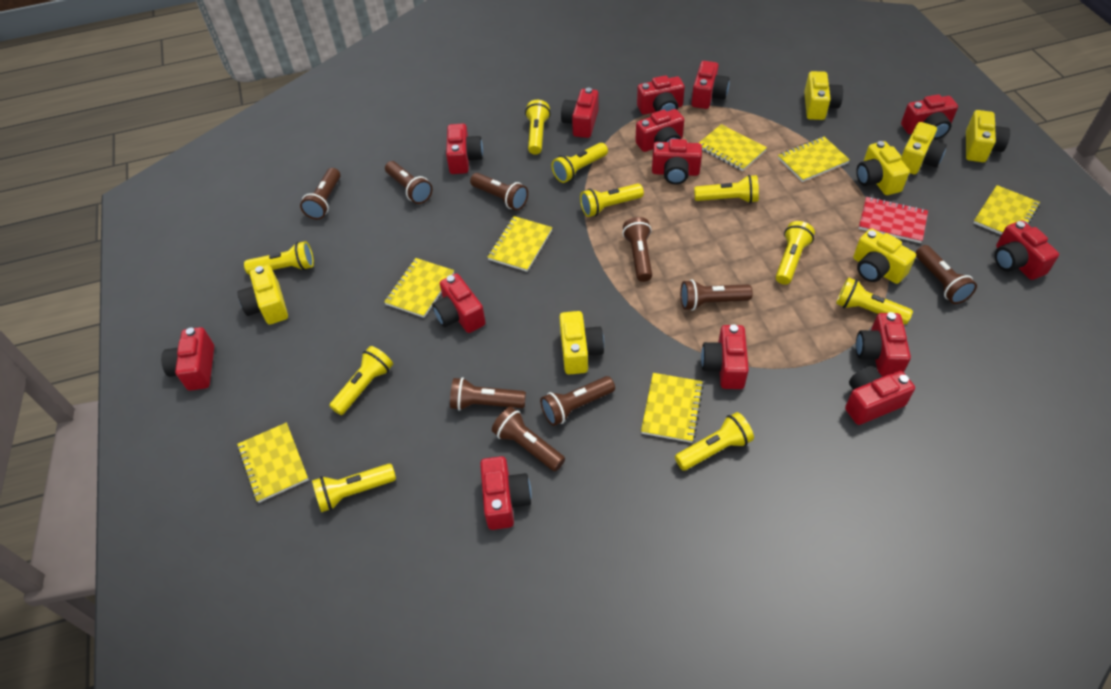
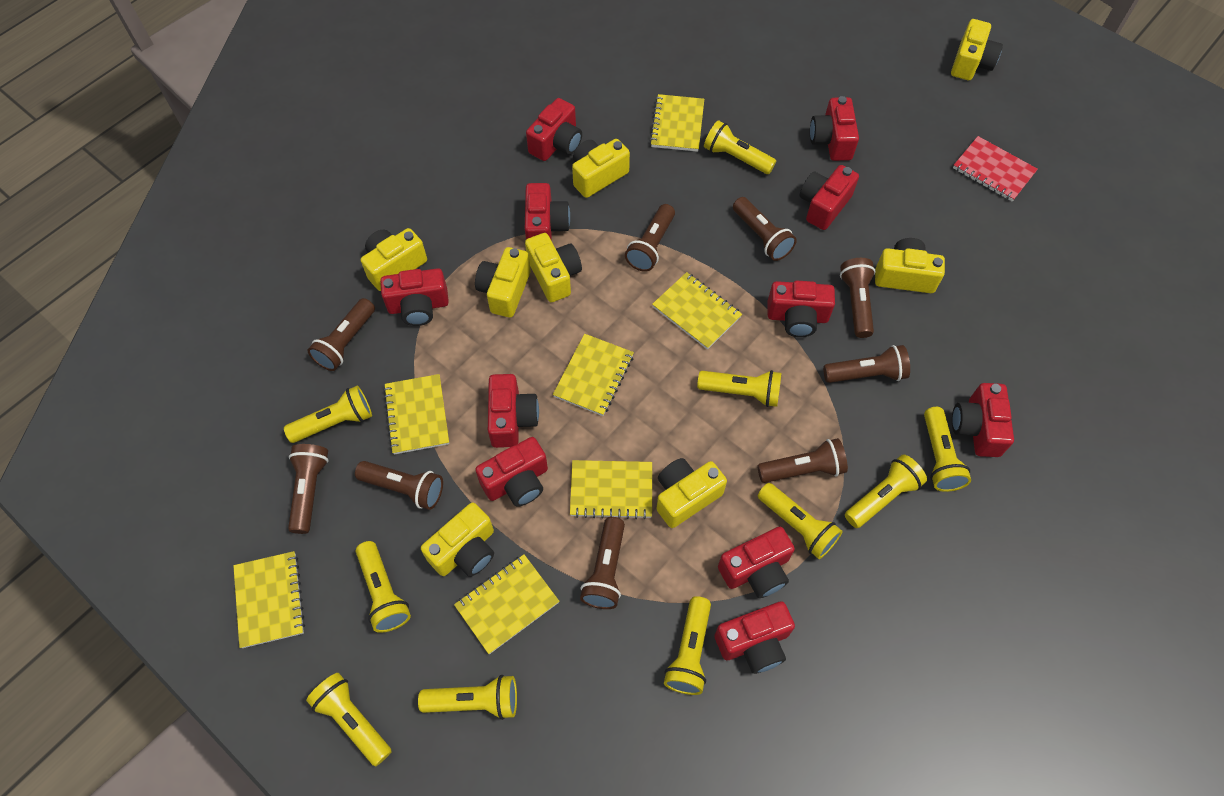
red camera: [161,327,214,391] [432,273,486,333] [446,124,483,174] [480,456,532,530] [561,88,599,138] [635,109,684,152] [637,75,685,115] [652,139,702,185] [691,61,730,109] [701,324,749,389] [845,366,915,425] [856,312,911,377] [901,94,958,140] [995,220,1059,280] = 14 -> [380,268,449,326] [475,437,548,507] [488,374,539,448] [525,183,570,239] [526,98,582,161] [714,601,795,674] [718,527,795,598] [767,281,835,337] [799,165,859,230] [810,96,859,161] [952,383,1014,457] = 11
yellow camera: [238,265,288,325] [559,311,604,374] [804,71,843,120] [853,229,916,284] [856,141,910,195] [901,122,947,174] [966,110,1010,162] = 7 -> [361,228,427,291] [421,502,494,577] [475,247,531,318] [525,233,582,302] [572,139,630,198] [657,458,727,528] [875,238,945,293] [951,19,1003,80] = 8

